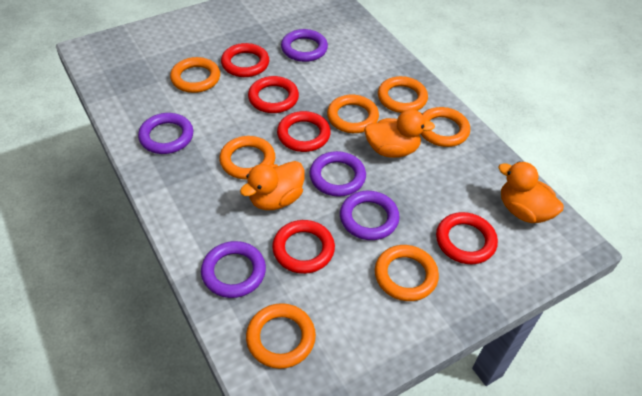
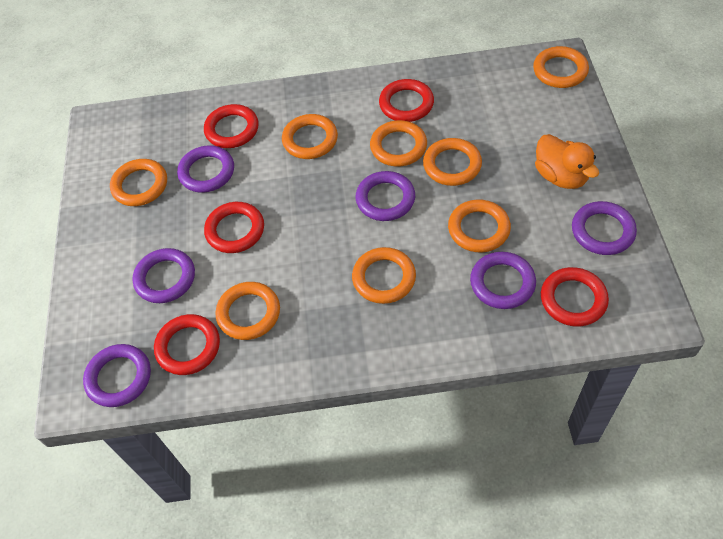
orange duck: [240,161,305,210] [364,109,435,158] [498,161,564,223] = 3 -> [535,134,599,189] = 1
orange ring: [170,57,220,93] [219,136,275,179] [246,303,316,369] [327,95,379,133] [375,245,439,301] [378,76,428,113] [421,107,470,147] = 7 -> [110,159,167,206] [215,282,280,340] [282,114,338,159] [352,247,416,304] [370,120,427,166] [423,138,482,186] [448,200,511,252] [533,46,589,88] = 8
purple ring: [138,113,193,154] [201,241,266,298] [281,29,328,62] [309,151,366,197] [340,191,400,240] = 5 -> [83,344,151,407] [132,248,195,303] [177,145,234,193] [356,171,415,221] [470,252,536,309] [572,201,637,255] = 6

